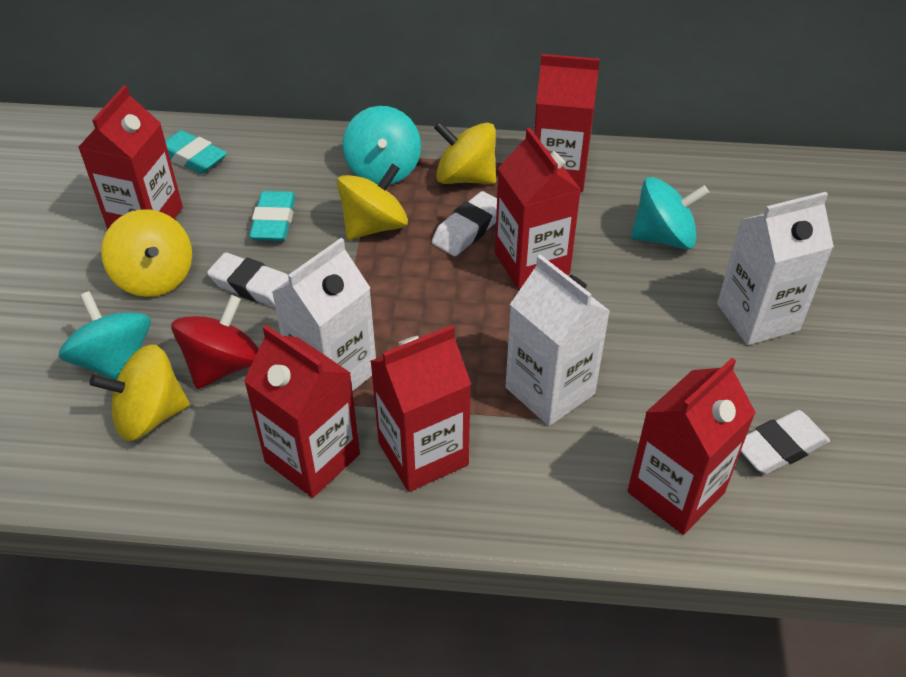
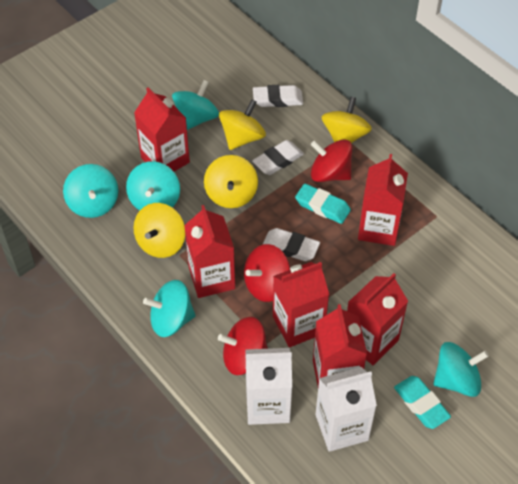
red spinning top: [171,295,259,389] = 1 -> [218,317,268,375] [244,244,290,302] [311,139,352,182] = 3
turquoise spinning top: [59,291,151,380] [343,106,421,185] [631,177,709,249] = 3 -> [63,164,118,218] [126,161,180,211] [143,280,196,337] [172,80,219,130] [433,342,489,397] = 5
white carton: [272,238,376,392] [505,255,610,426] [717,192,834,345] = 3 -> [245,348,292,425] [315,367,377,452] = 2

